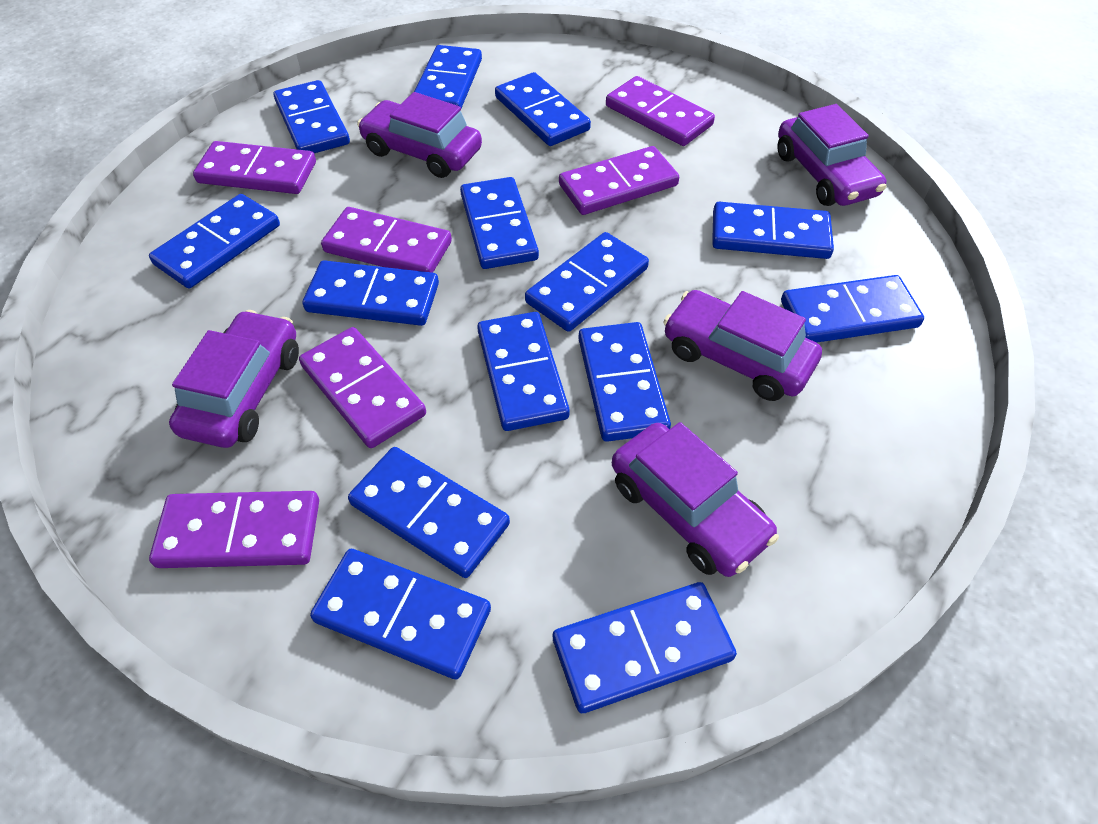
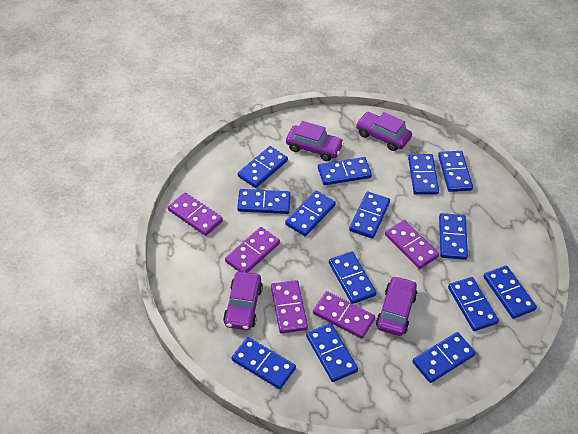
purple car: [169,310,299,448] [357,92,482,178] [612,422,779,577] [663,290,822,401] [777,104,886,206] = 5 -> [223,272,263,330] [286,121,344,161] [356,112,412,151] [376,276,417,336] = 4
purple domino: [149,491,319,568] [193,141,316,194] [299,327,426,448] [321,207,452,273] [559,146,679,215] [606,76,715,146] = 6 -> [168,192,223,236] [225,227,280,273] [271,280,308,333] [313,291,375,339] [385,220,439,269] = 5

